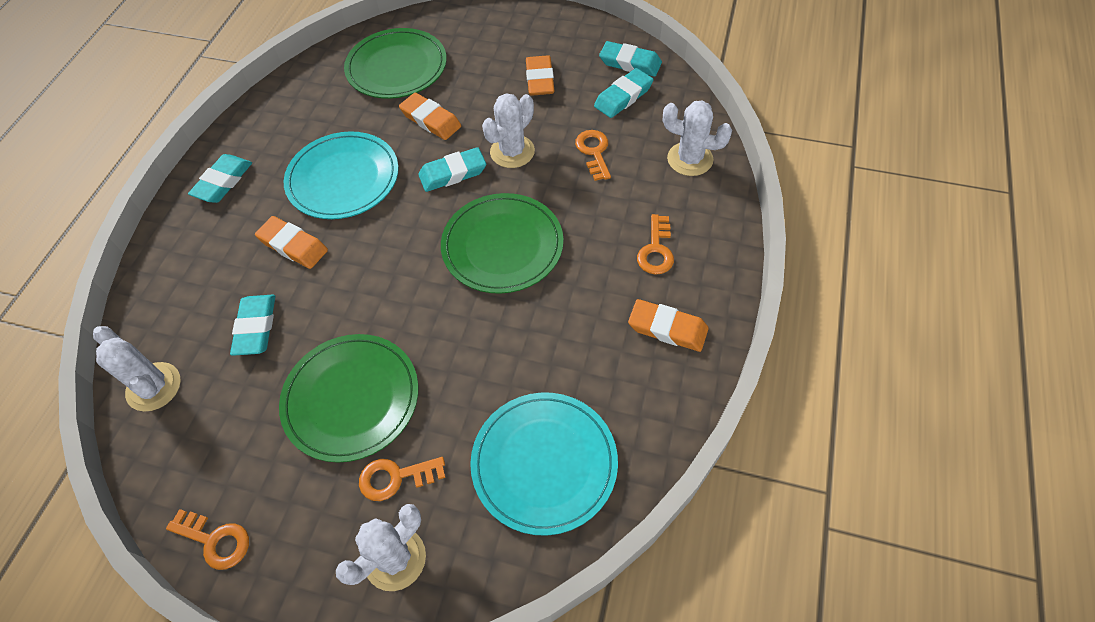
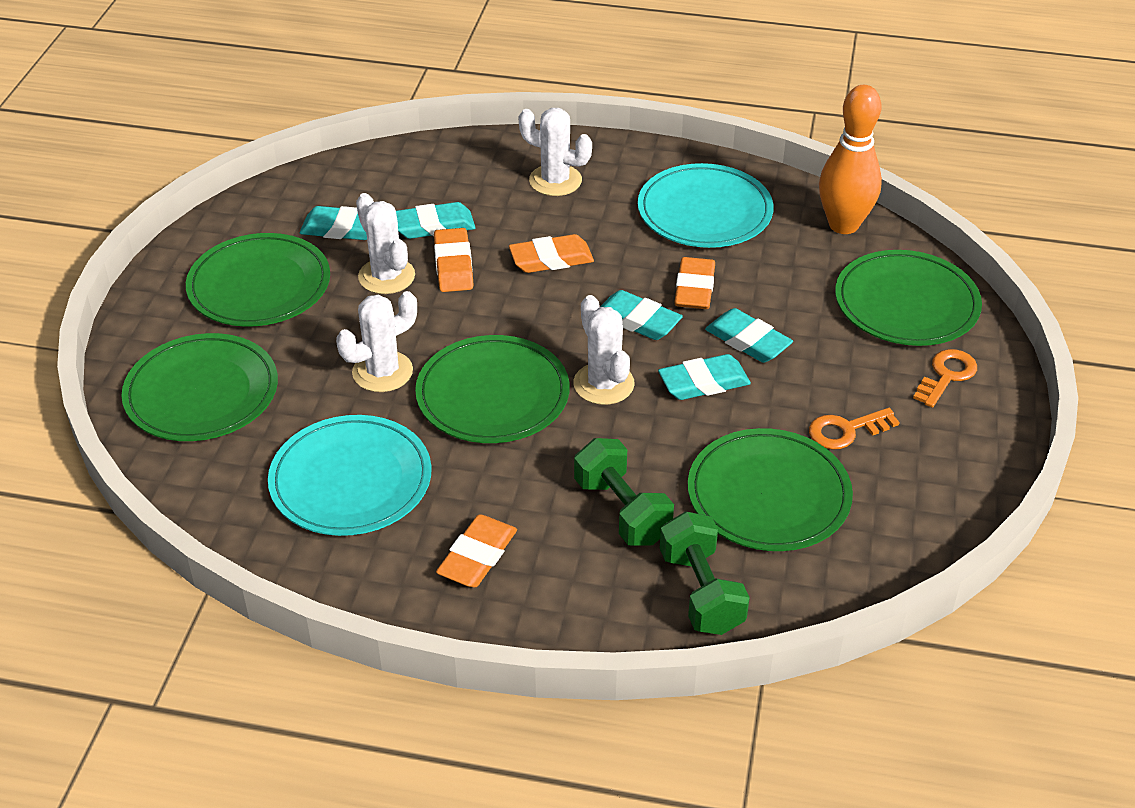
green dumbbell: none = 0 -> [574,438,674,546] [660,511,750,635] = 2
green plate: [279,334,418,463] [344,28,447,99] [441,193,563,294] = 3 -> [121,333,278,441] [186,233,330,327] [415,335,570,443] [688,428,853,551] [835,250,982,346] = 5
orange bowling pin: none = 0 -> [819,85,882,234] = 1
orange key: [166,509,249,570] [359,457,446,501] [575,130,611,181] [637,214,674,275] = 4 -> [809,408,900,449] [913,349,977,408] = 2

